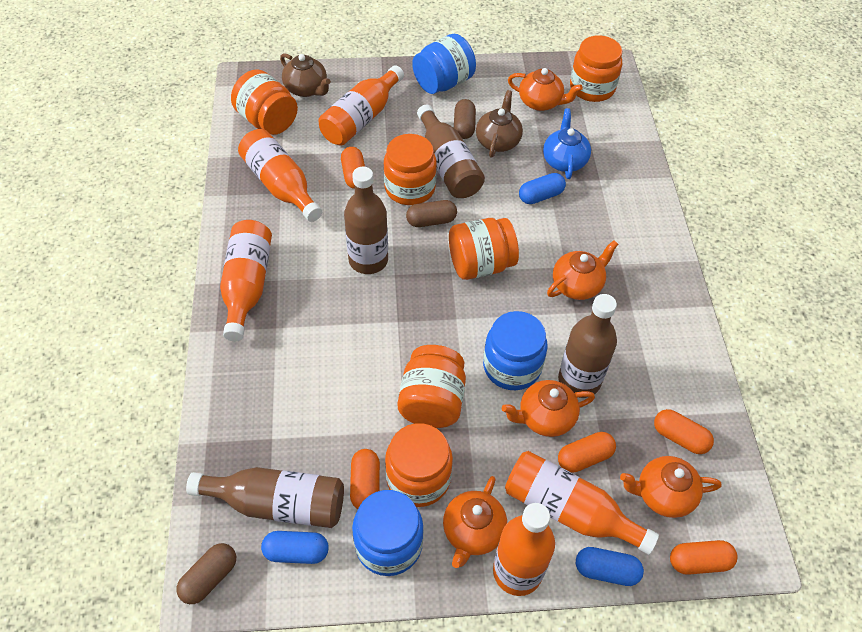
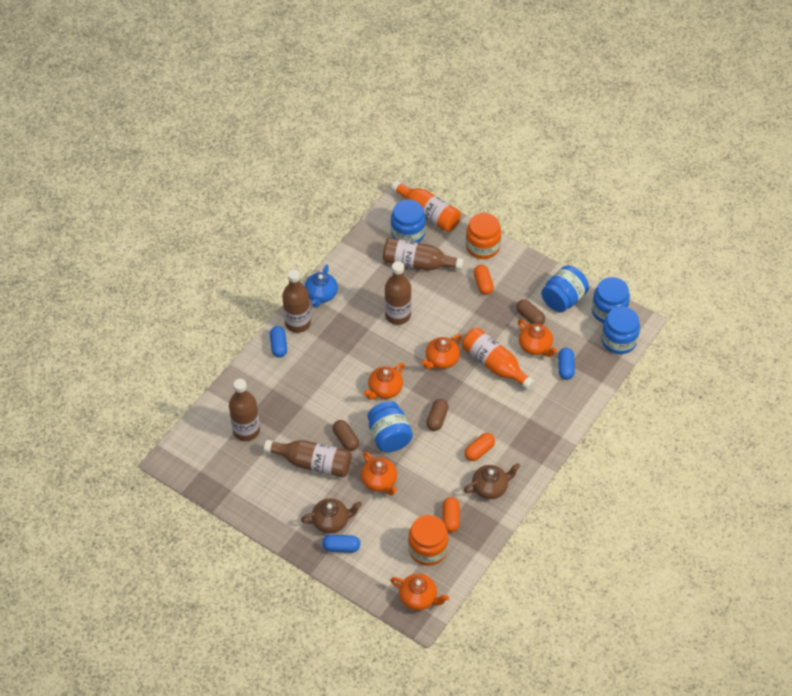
blue jar: [352,490,424,576] [412,34,476,94] [483,311,548,390] = 3 -> [368,401,413,452] [391,200,426,243] [541,266,589,312] [592,277,630,323] [601,307,640,354] = 5
brown bottle: [186,467,344,528] [344,167,388,274] [417,105,485,198] [558,294,617,398] = 4 -> [229,379,260,441] [264,440,352,478] [282,269,311,333] [383,237,464,270] [385,261,411,325] = 5
orange bottle: [220,220,272,341] [238,129,322,222] [318,65,404,145] [493,503,555,596] [505,451,659,555] = 5 -> [391,180,461,232] [462,328,535,390] = 2
orange capsule: [341,147,365,189] [350,449,380,509] [558,432,616,473] [654,409,714,454] [670,540,738,575] = 5 -> [442,497,460,532] [464,433,495,461] [474,265,494,295] = 3
orange jar: [231,69,298,135] [384,134,437,205] [385,423,453,507] [398,345,466,428] [449,218,519,280] [570,35,622,102] = 6 -> [408,515,448,566] [466,213,501,259] = 2

